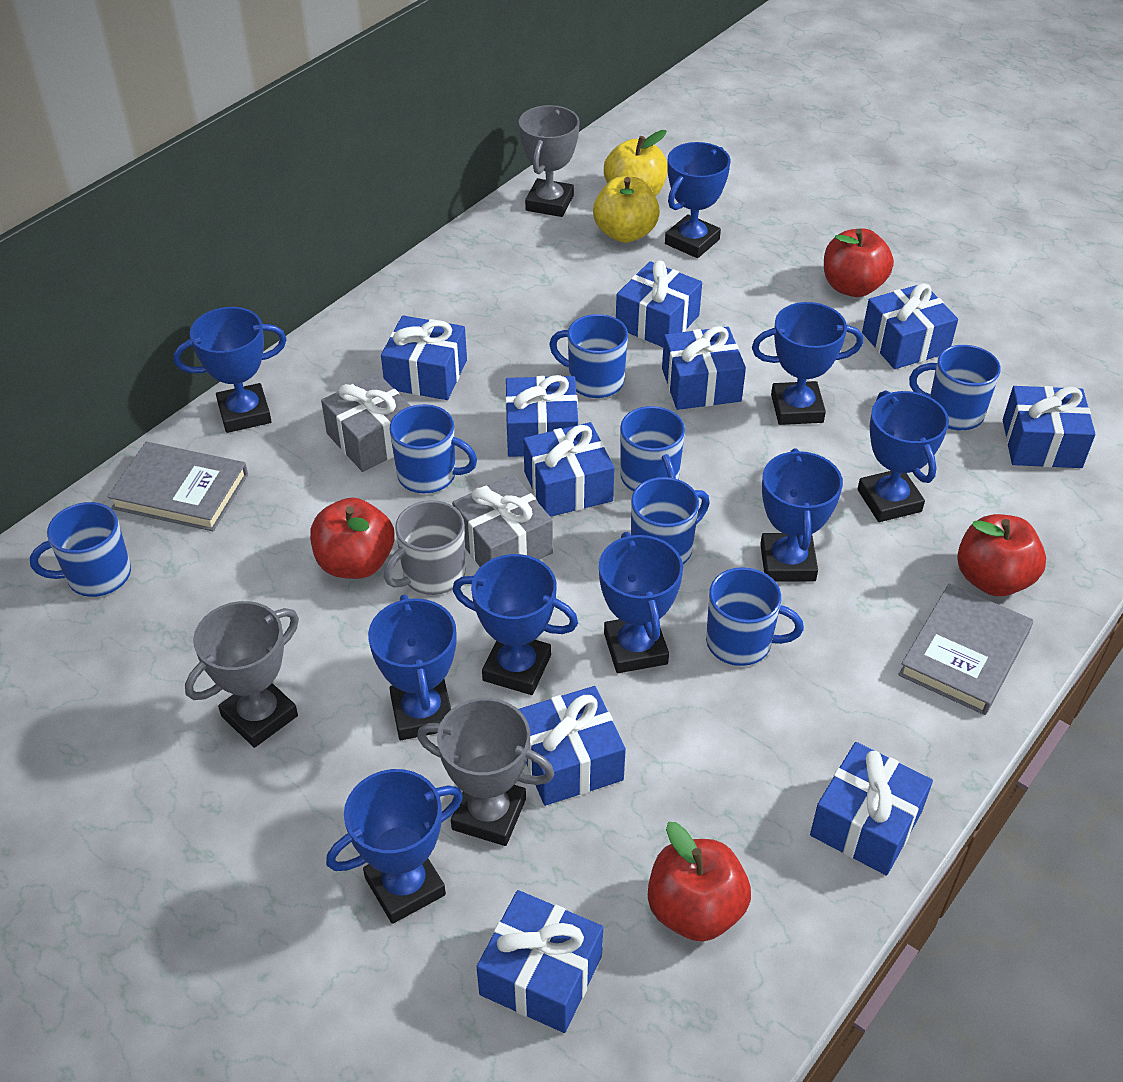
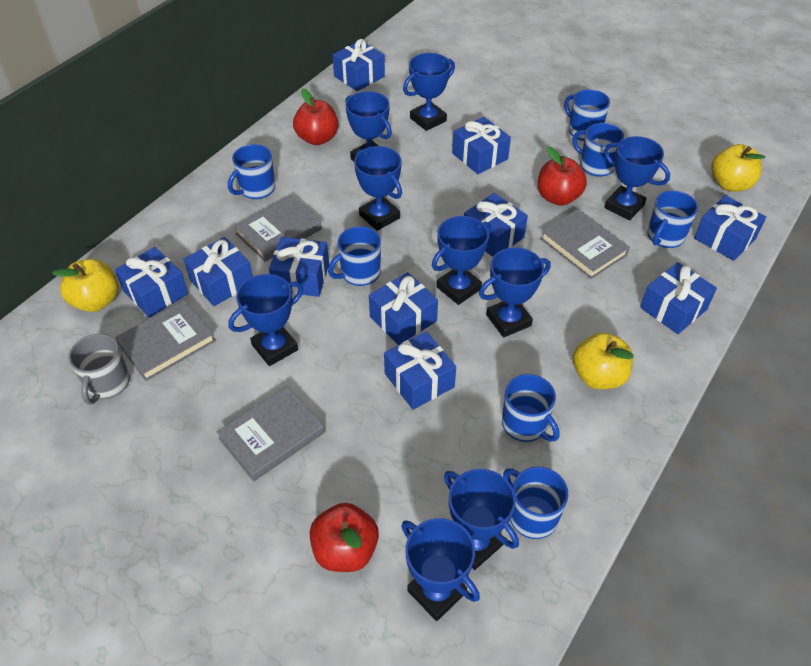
grey book: [108,442,248,531] [898,584,1033,715] = 2 -> [115,300,216,381] [216,386,325,481] [234,195,322,262] [540,209,630,279] = 4
grey gift: [321,373,411,472] [452,475,553,567] = 2 -> none = 0
grey trophy: [185,601,299,748] [417,698,555,846] [519,105,580,217] = 3 -> none = 0
red apple: [310,498,394,579] [648,822,751,942] [824,228,894,297] [957,514,1046,596] = 4 -> [293,88,338,145] [310,503,379,572] [538,147,587,206] = 3
yellow apple: [593,176,660,243] [604,130,668,196] = 2 -> [52,259,118,312] [573,333,634,389] [711,144,765,192] = 3

